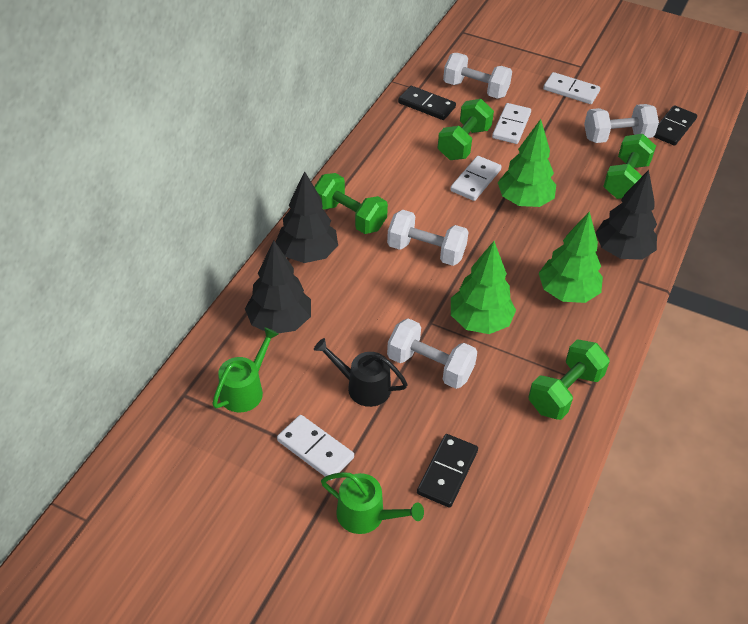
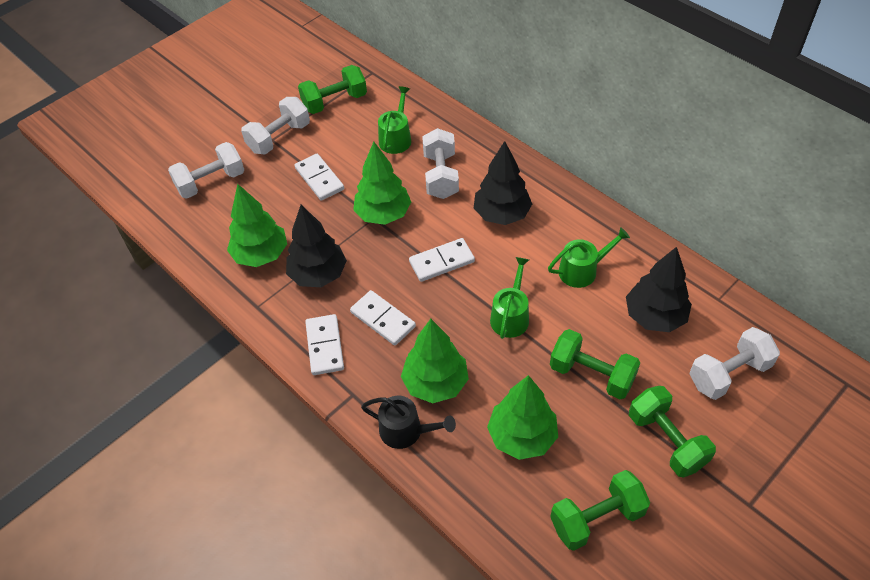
black domino: [398,86,456,120] [417,434,478,508] [654,105,697,146] = 3 -> none = 0
green tree: [451,241,516,334] [498,119,556,207] [539,211,603,303] = 3 -> [227,184,287,267] [353,141,411,225] [401,319,469,403] [487,375,558,460] = 4
green watering can: [212,327,279,412] [321,472,424,534] = 2 -> [378,86,411,154] [490,257,529,339] [548,227,630,288] = 3

